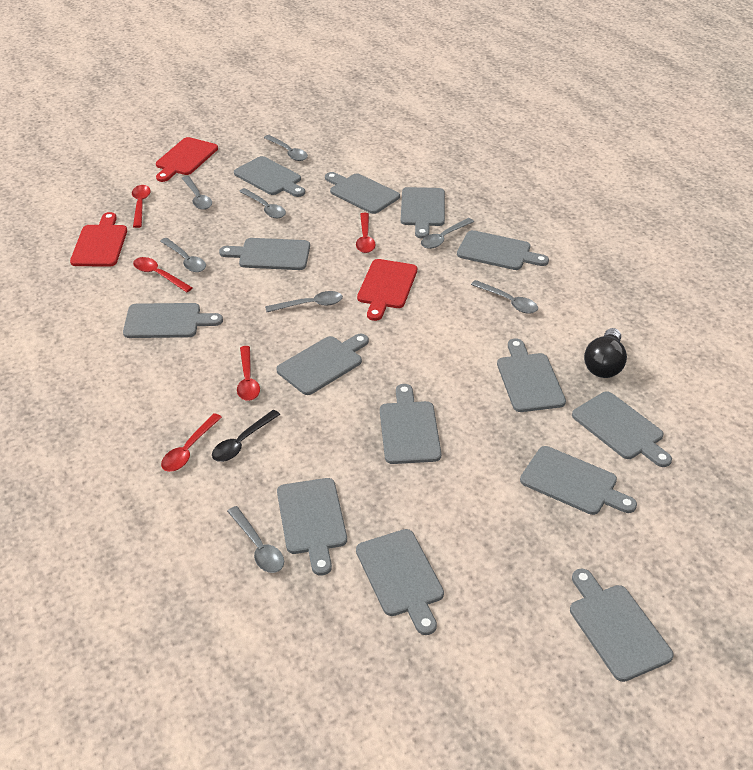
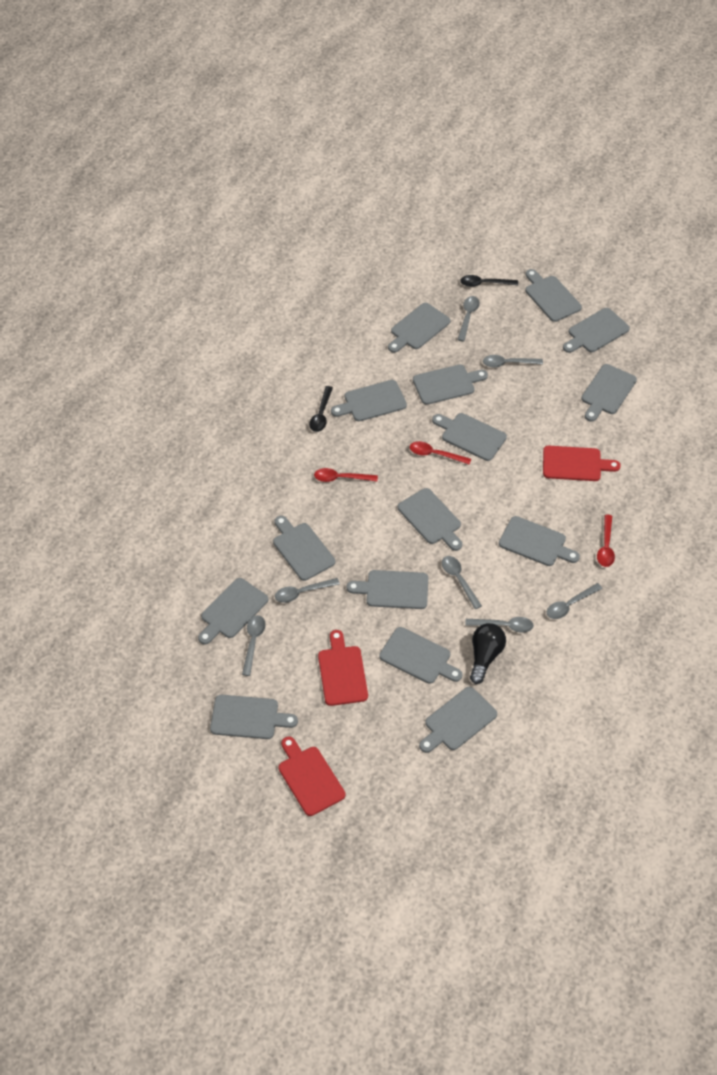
black spoon: [212,410,281,462] = 1 -> [309,386,333,432] [460,275,518,287] = 2
grey cutting board: [123,303,223,338] [219,238,310,270] [234,156,305,197] [276,334,369,395] [277,478,347,575] [325,172,400,214] [356,529,444,635] [380,384,441,464] [401,187,445,239] [457,230,549,270] [497,339,566,412] [520,446,637,515] [570,569,674,682] [572,391,672,467] = 14 -> [198,578,268,645] [210,695,298,739] [273,516,335,581] [331,380,407,421] [347,570,428,609] [379,627,462,684] [388,303,450,353] [398,488,462,551] [413,365,488,405] [419,687,497,753] [432,413,507,461] [499,516,580,566] [525,269,582,322] [563,308,630,353] [581,364,637,422] = 15
grey spoon: [160,238,206,272] [182,176,212,210] [227,506,284,573] [239,188,286,218] [264,135,308,161] [265,291,343,312] [421,218,474,249] [471,280,538,314] = 8 -> [242,615,266,676] [275,578,340,603] [442,556,482,609] [457,296,480,342] [465,617,534,633] [483,355,543,367] [547,583,602,619] = 7
red spoon: [132,185,151,228] [133,257,193,292] [161,413,222,472] [237,346,260,401] [356,213,376,253] = 5 -> [314,468,378,482] [410,441,471,465] [597,514,615,567] = 3

